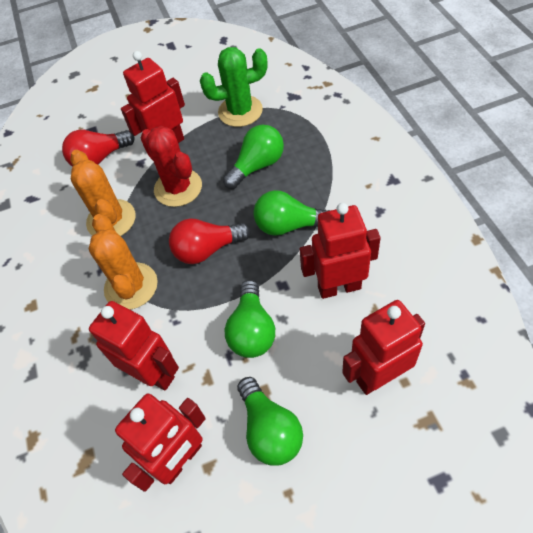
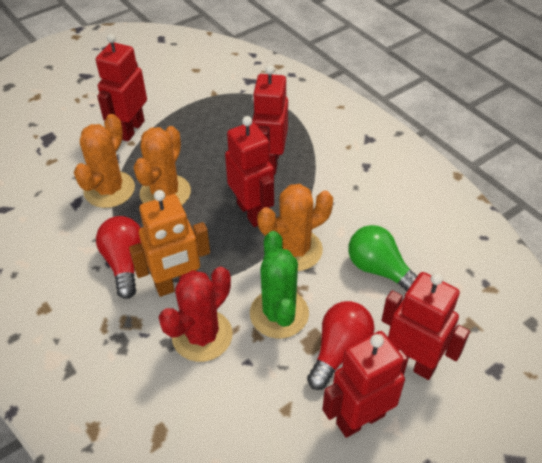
green light bulb: [223,125,284,189] [225,280,275,358] [237,377,303,466] [254,190,331,236] = 4 -> [348,225,417,291] = 1
orange cactus: [70,150,136,236] [89,214,158,310] = 2 -> [74,114,135,208] [134,126,191,205] [257,184,333,271] = 3
orange robot: none = 0 -> [129,190,210,297] = 1

